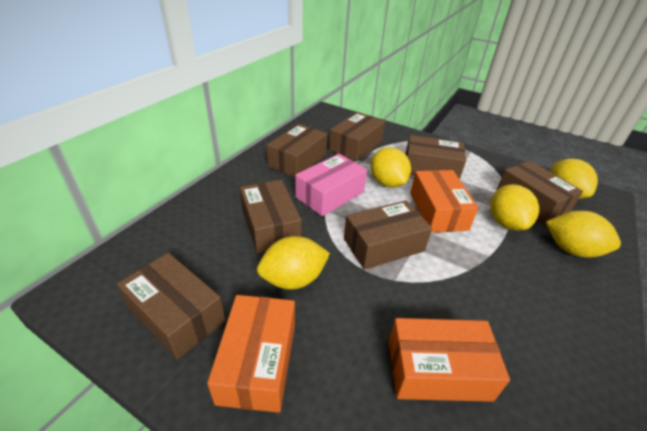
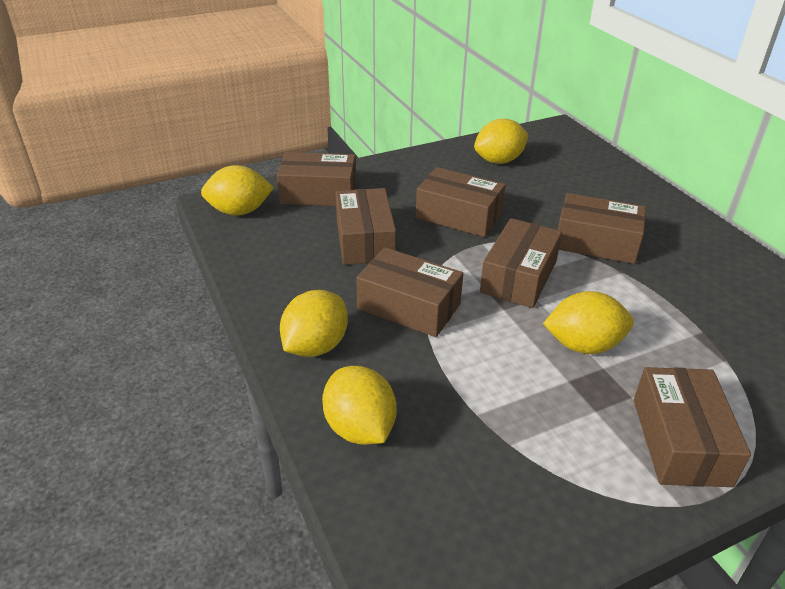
orange box: [207,295,295,413] [389,318,510,402] [410,170,478,233] = 3 -> none = 0
pink box: [295,154,367,216] = 1 -> none = 0

